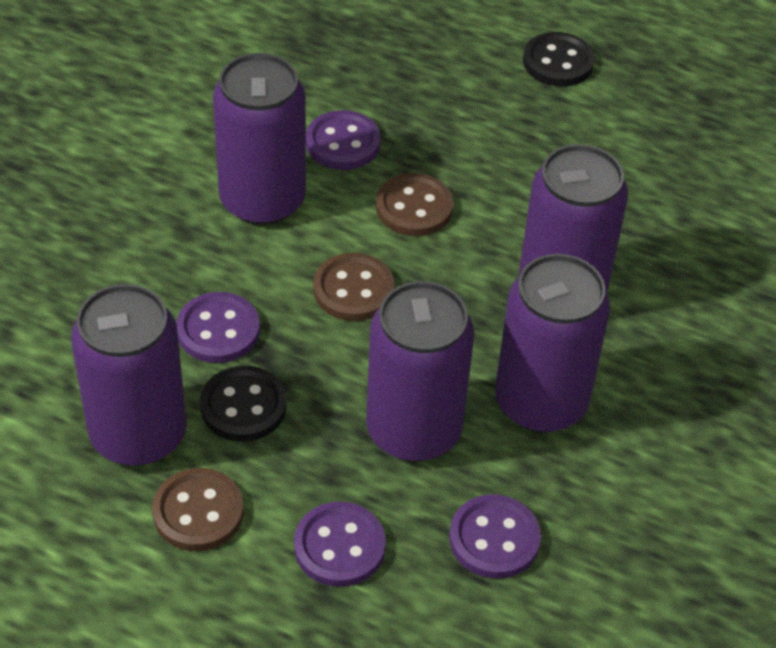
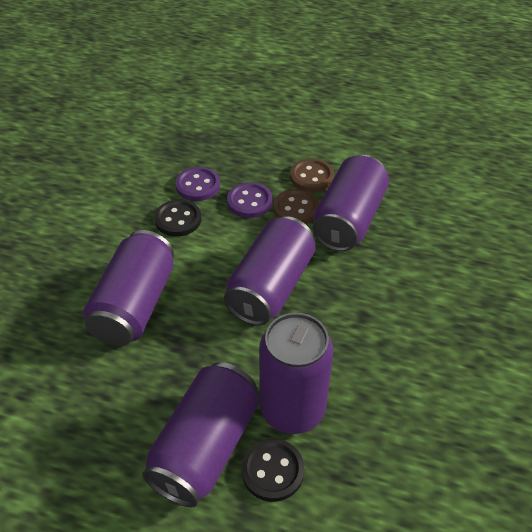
brown button: [152,468,244,551] [313,253,395,321] [376,173,453,236] = 3 -> [273,189,319,224] [290,159,334,192] = 2
purple button: [176,292,260,363] [294,502,386,587] [306,110,381,170] [449,494,541,579] = 4 -> [175,167,220,201] [227,182,272,218] = 2

